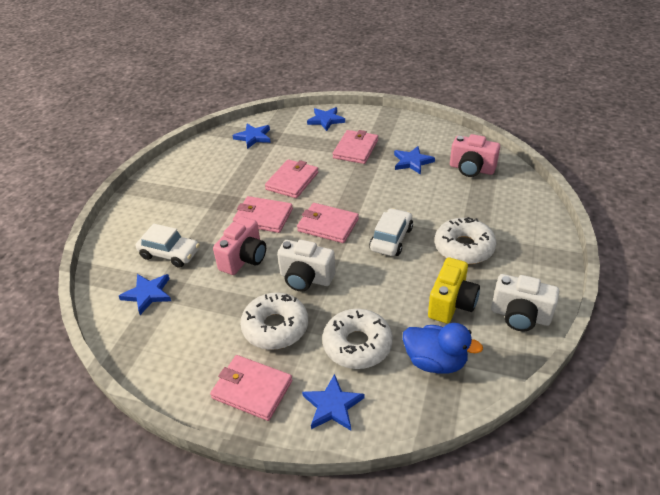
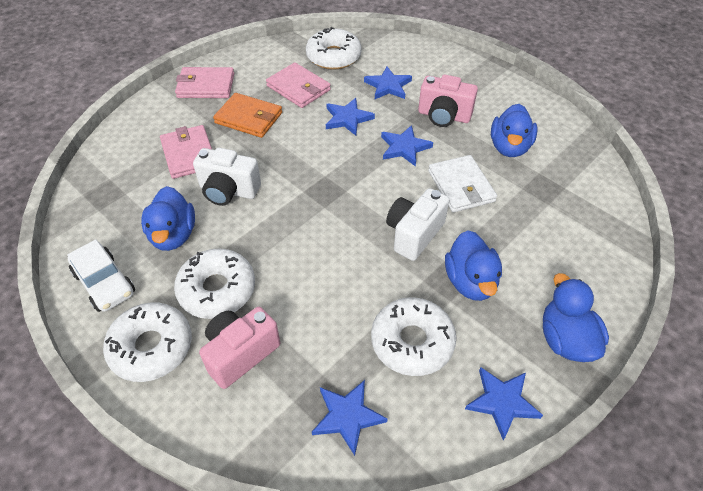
blue duck: [403,323,483,374] = 1 -> [141,186,195,251] [445,230,502,301] [491,104,537,157] [543,273,609,362] = 4
orange wallet: none = 0 -> [213,93,282,138] = 1
pink wallet: [210,355,292,421] [233,196,293,233] [265,159,318,198] [297,203,359,243] [333,130,378,164] = 5 -> [160,125,212,179] [175,67,234,98] [266,62,331,108] = 3
white car: [136,224,200,268] [369,208,413,256] = 2 -> [67,239,135,312] = 1
white donut: [240,292,308,350] [322,309,393,369] [435,217,496,264] = 3 -> [103,302,192,382] [174,249,255,319] [306,27,362,70] [371,297,457,376] = 4
white wallet: none = 0 -> [428,155,497,213] = 1
yellow camera: [428,258,480,323] = 1 -> none = 0

